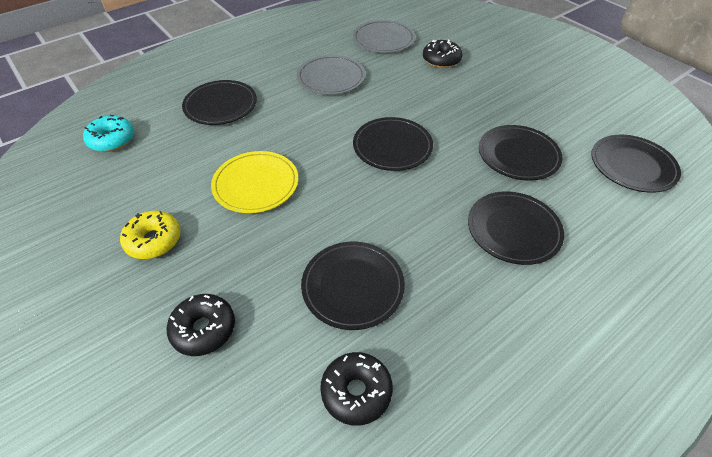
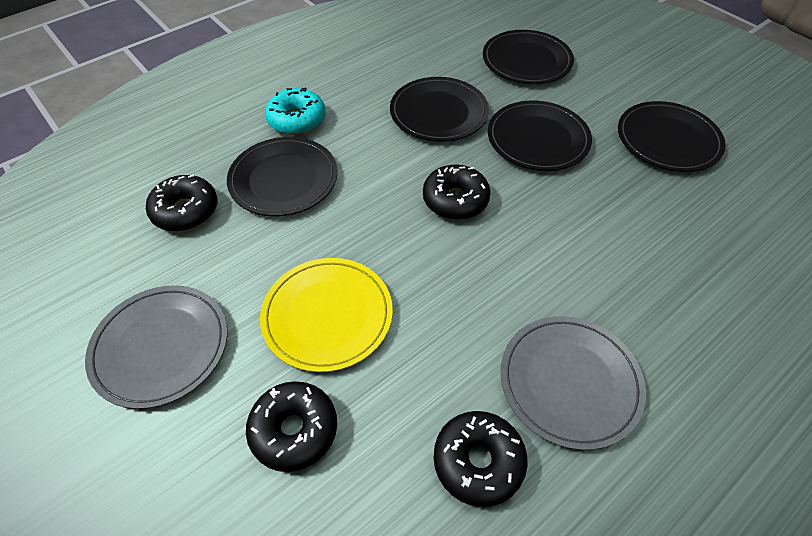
black donut: [167,294,235,356] [320,352,393,426] [423,39,462,68] = 3 -> [146,174,217,232] [246,381,337,472] [423,164,491,220] [434,411,527,507] = 4
black plate: [182,80,257,125] [301,242,405,330] [353,117,433,171] [468,191,564,265] [479,125,563,180] [591,135,681,193] = 6 -> [227,137,338,216] [390,77,489,142] [483,30,574,84] [488,100,592,171] [618,101,726,172] = 5
yellow donut: [120,211,180,259] = 1 -> none = 0

